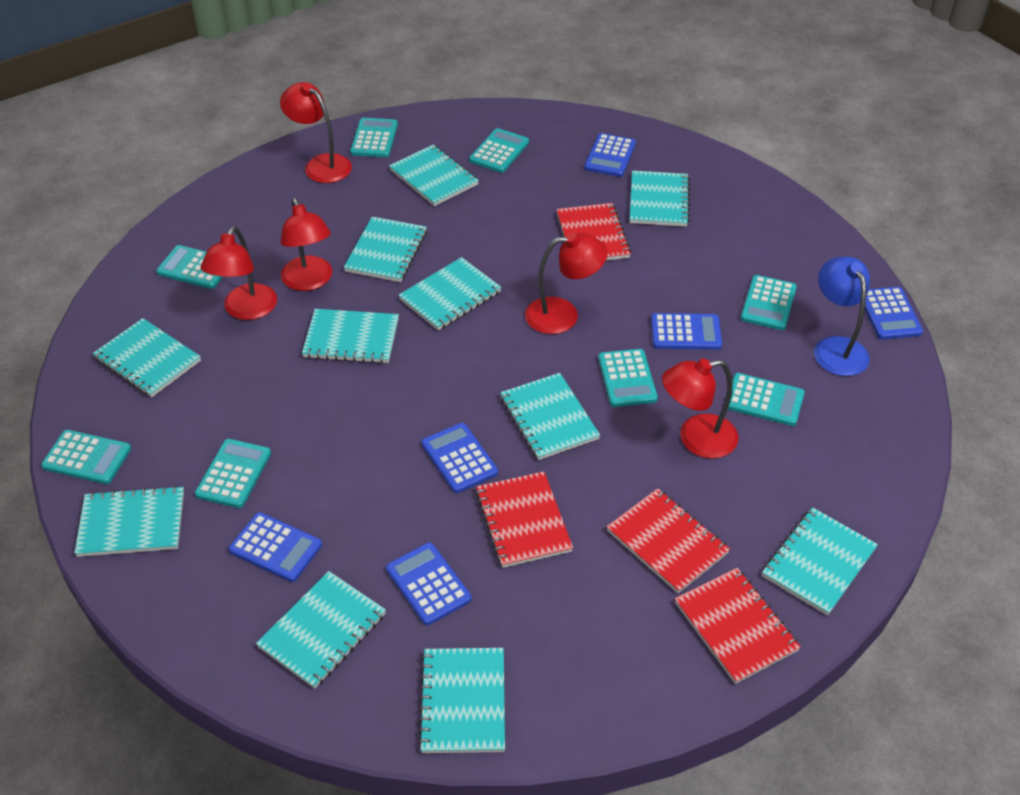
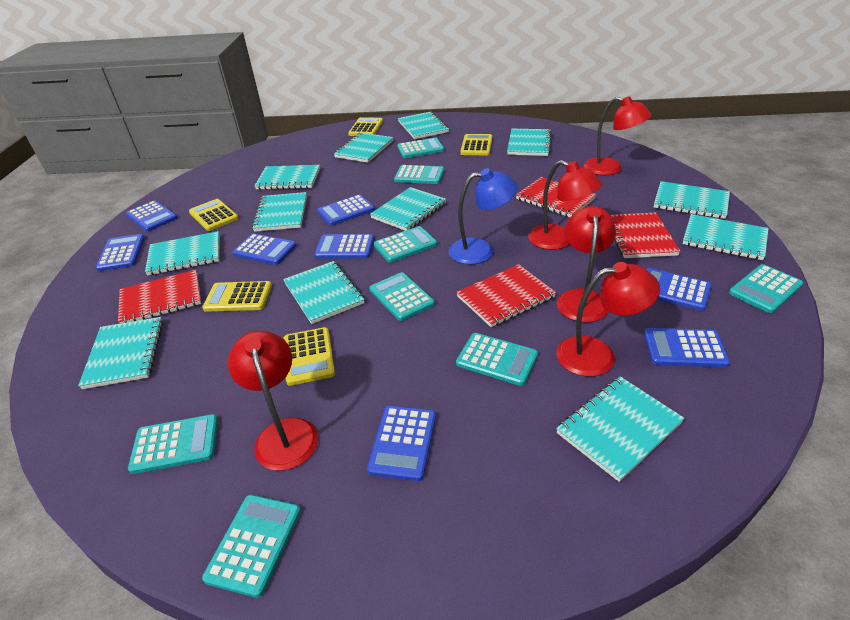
blue calculator: [229,512,322,582] [386,542,472,625] [422,423,498,493] [584,133,636,177] [651,313,722,350] [865,287,923,340] = 6 -> [96,234,145,271] [126,200,177,232] [233,234,297,265] [314,234,374,258] [317,194,375,226] [367,406,436,481] [644,328,730,367] [646,268,711,311] = 8
turquoise notebook: [74,486,184,557] [93,318,201,397] [256,571,386,689] [302,309,399,364] [344,217,427,282] [389,145,479,206] [398,257,502,330] [418,648,505,753] [500,373,600,460] [630,171,690,227] [762,507,878,616] = 11 -> [78,317,163,389] [145,231,219,276] [252,192,307,232] [255,165,320,190] [283,261,365,324] [334,133,393,163] [370,187,446,231] [398,112,449,139] [507,129,552,156] [556,376,685,482] [654,181,730,219] [683,214,769,260] = 12
yellow calculator: none = 0 -> [189,199,239,231] [202,281,272,312] [284,327,335,386] [348,117,383,136] [460,134,492,155] = 5

